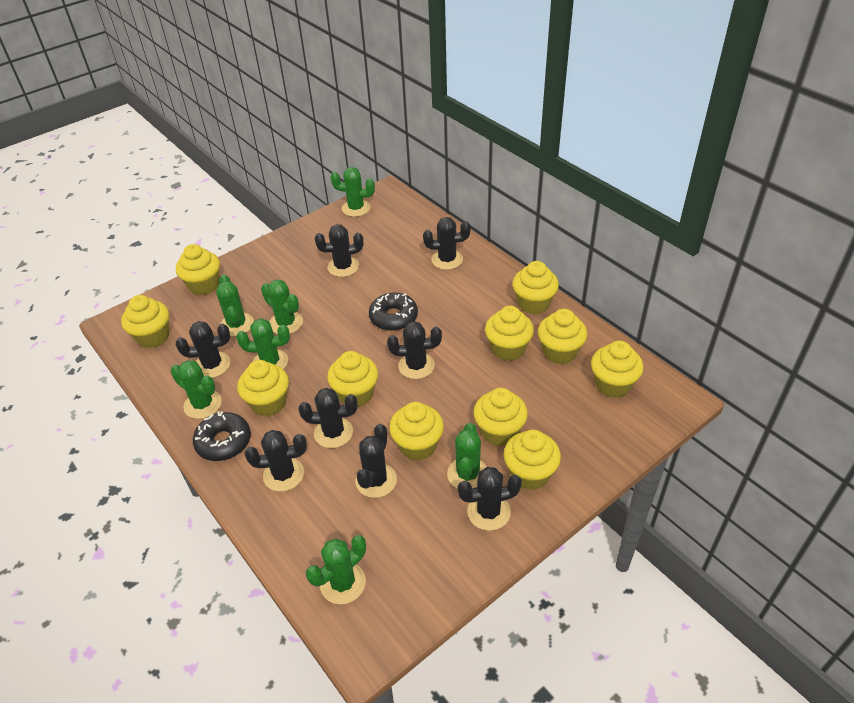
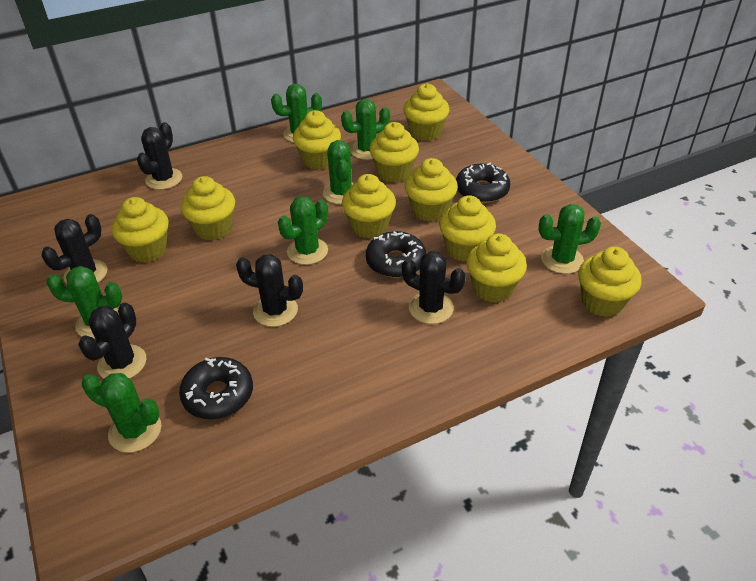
black cactus: [176,321,230,378] [245,430,307,492] [299,388,357,448] [315,224,363,277] [356,424,397,498] [387,321,442,379] [423,217,470,270] [458,467,522,531] = 8 -> [41,214,107,284] [78,303,146,379] [137,122,182,190] [236,254,303,327] [402,251,466,324] = 5
black donut: [193,411,251,461] [369,293,418,331] = 2 -> [179,357,253,419] [366,231,426,278] [456,163,510,203] = 3
yellow cupcake: [121,295,169,348] [176,244,220,295] [237,360,289,417] [327,351,378,407] [389,402,444,461] [473,388,528,447] [485,306,534,361] [504,430,561,490] [512,261,559,314] [538,309,587,364] [591,341,643,398] = 11 -> [111,197,169,263] [181,176,235,240] [293,110,341,170] [342,174,396,238] [370,122,419,182] [403,83,449,141] [405,158,458,222] [439,195,496,262] [466,233,527,303] [578,247,641,317] = 10

